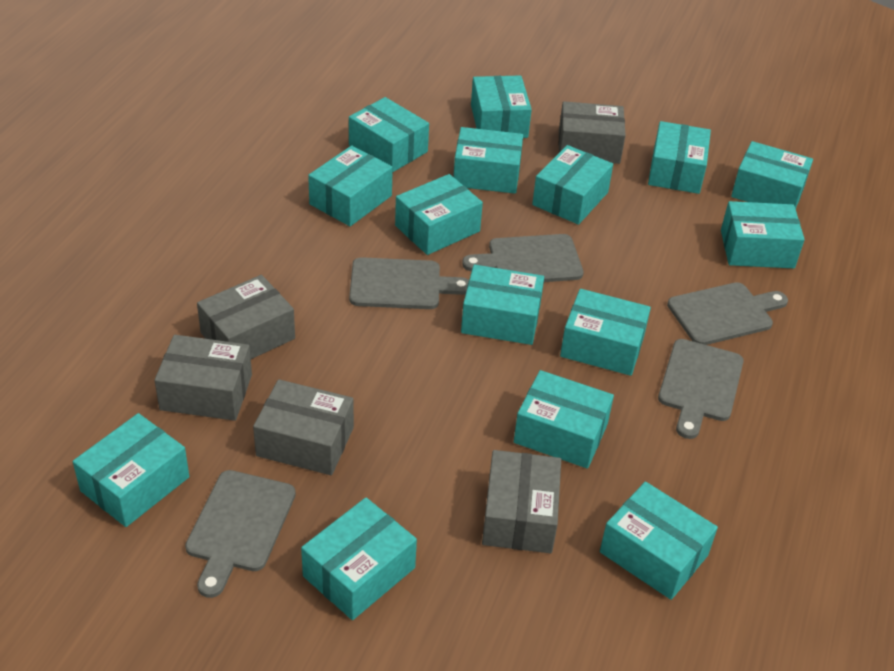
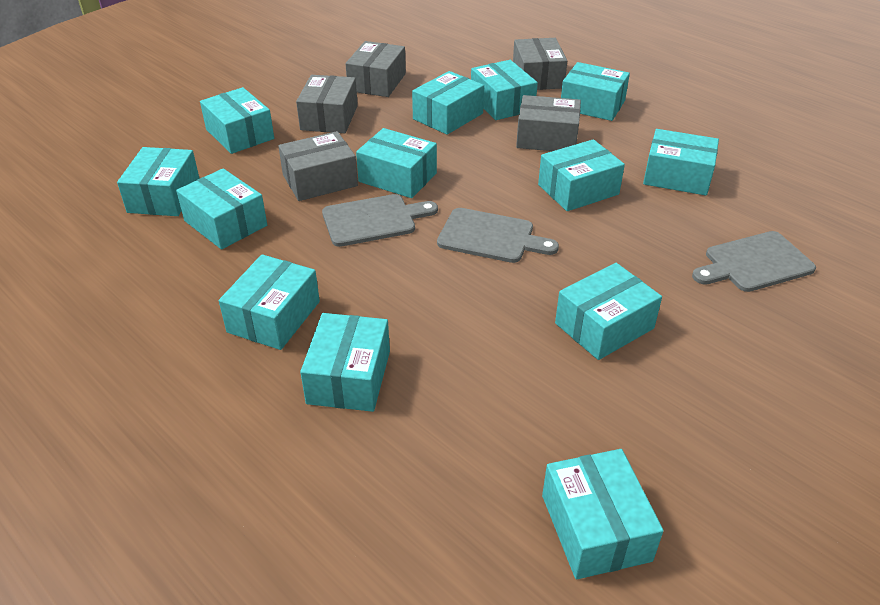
grey cutting board: [185,470,296,598] [349,257,469,309] [462,234,583,282] [658,339,744,439] [667,282,788,345] = 5 -> [322,194,438,247] [437,208,559,263] [692,231,816,292] = 3
turquoise box: [73,413,189,527] [301,497,417,620] [308,146,393,226] [349,97,429,172] [395,174,483,255] [453,127,523,194] [461,265,544,345] [471,75,532,138] [514,370,614,469] [532,145,613,225] [560,289,651,376] [600,481,718,600] [648,121,711,194] [721,201,805,268] [731,141,813,209] = 15 -> [117,147,200,216] [176,168,267,249] [200,87,274,154] [219,254,320,350] [300,313,390,412] [356,128,437,198] [412,71,484,135] [471,60,538,120] [538,139,625,211] [542,449,664,579] [555,263,662,360] [561,62,630,121] [643,129,719,196] = 13

